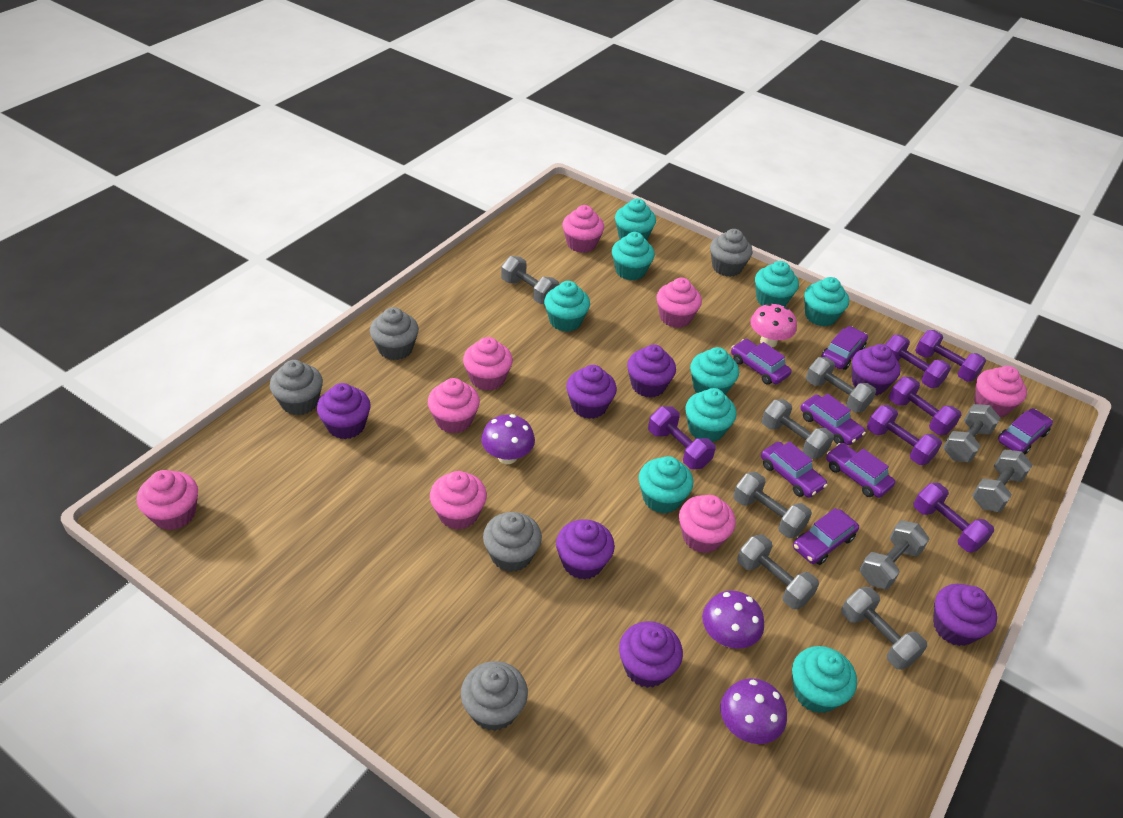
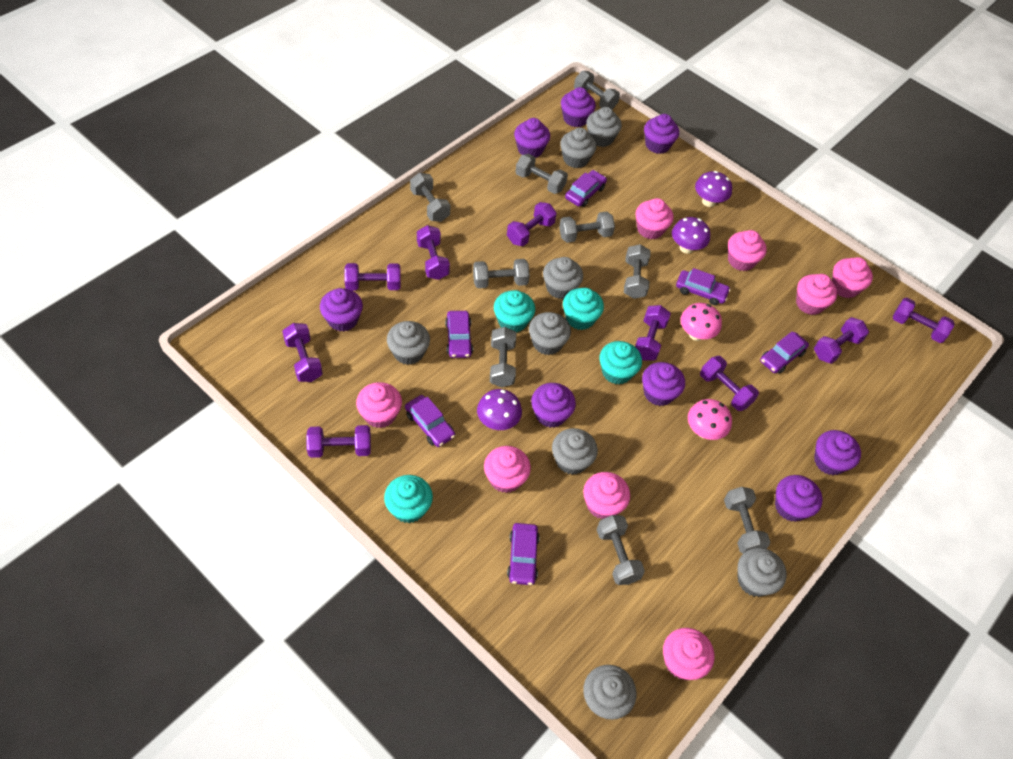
grey cupcake: [270,360,323,415] [370,307,419,360] [461,661,528,731] [483,512,542,572] [710,229,752,277] = 5 -> [387,321,430,365] [529,312,571,355] [543,257,583,299] [552,428,598,475] [560,128,596,168] [583,665,636,720] [586,107,622,147] [737,548,787,597] = 8
pink mushroom: [750,303,797,347] = 1 -> [681,303,722,341] [688,399,732,440] = 2
purple car: [731,339,792,384] [761,441,827,498] [793,508,859,565] [800,394,866,445] [821,326,868,370] [826,443,895,498] [998,408,1053,455] = 7 -> [405,395,455,447] [445,311,473,358] [507,523,540,585] [565,170,607,207] [676,268,731,305] [760,332,809,374] = 6
purple cupcake: [317,383,371,439] [556,519,615,580] [566,365,617,419] [619,621,683,688] [627,344,676,398] [852,344,901,396] [933,584,997,646] = 7 -> [320,288,363,332] [514,118,550,158] [531,383,576,428] [561,87,596,127] [642,362,685,406] [644,114,679,154] [775,475,823,522] [814,430,861,475] = 8
purple dumbbell: [648,407,716,469] [867,405,942,465] [885,335,951,388] [889,377,961,435] [913,483,994,552] [915,330,986,382] = 6 -> [282,323,323,382] [306,425,371,458] [344,263,401,290] [417,225,450,280] [507,202,556,246] [635,305,671,361] [700,356,759,411] [814,317,869,364] [893,298,954,343] = 9
turquoise cupcake: [544,281,590,332] [612,232,655,280] [615,199,656,240] [639,456,693,514] [685,388,736,442] [690,347,739,395] [755,261,799,307] [792,646,857,713] [804,277,849,326] = 9 -> [384,475,433,523] [494,290,535,333] [563,288,604,330] [600,341,642,385] = 4

